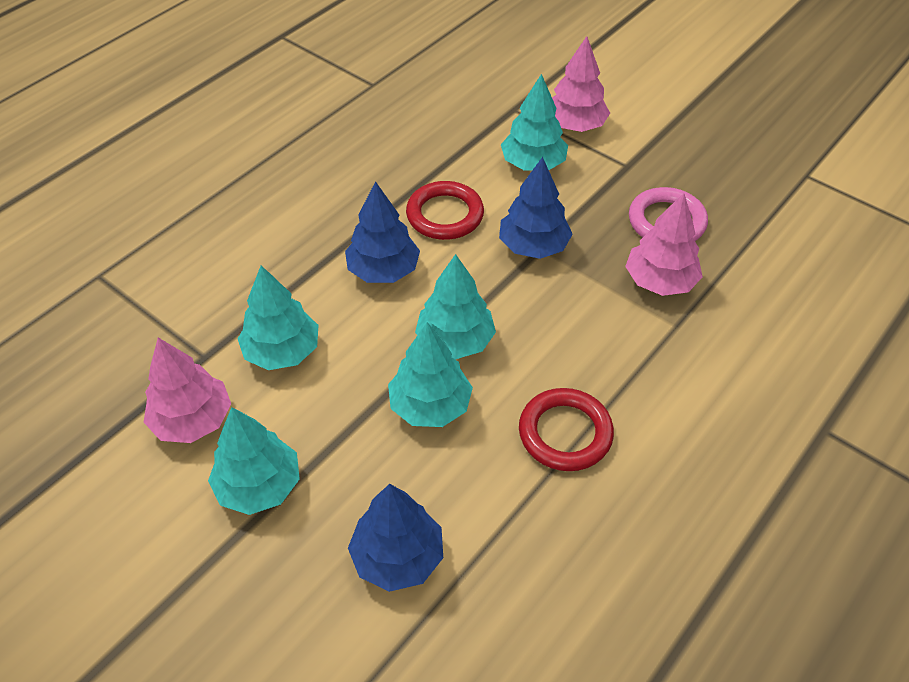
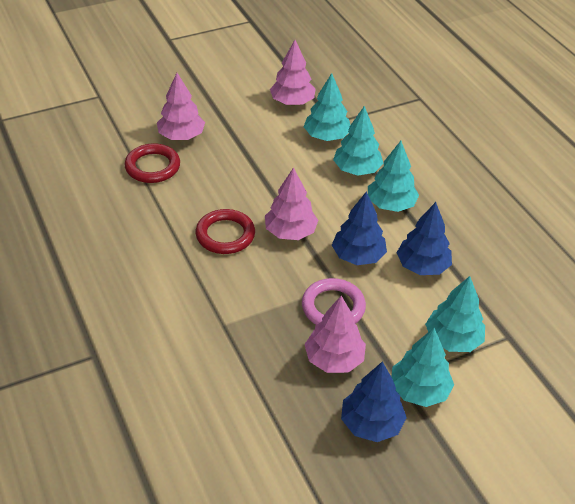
pink tree: [144,338,231,443] [552,36,610,132] [625,193,703,296] = 3 -> [157,73,205,140] [265,167,318,240] [270,40,315,105] [304,296,366,373] = 4

